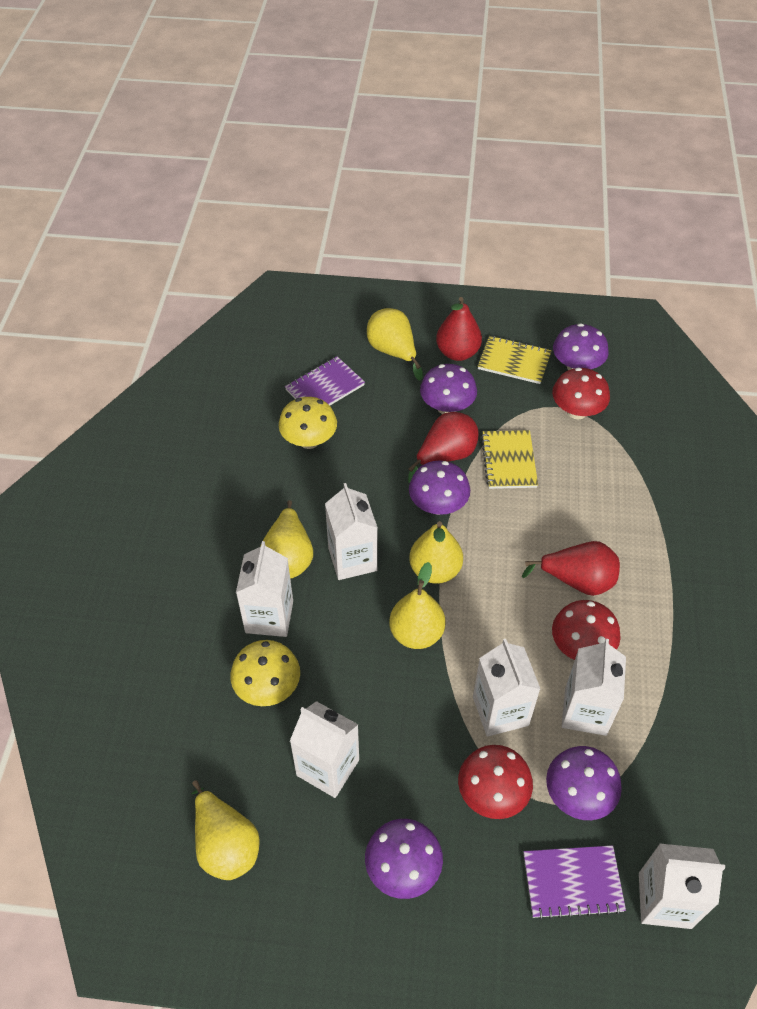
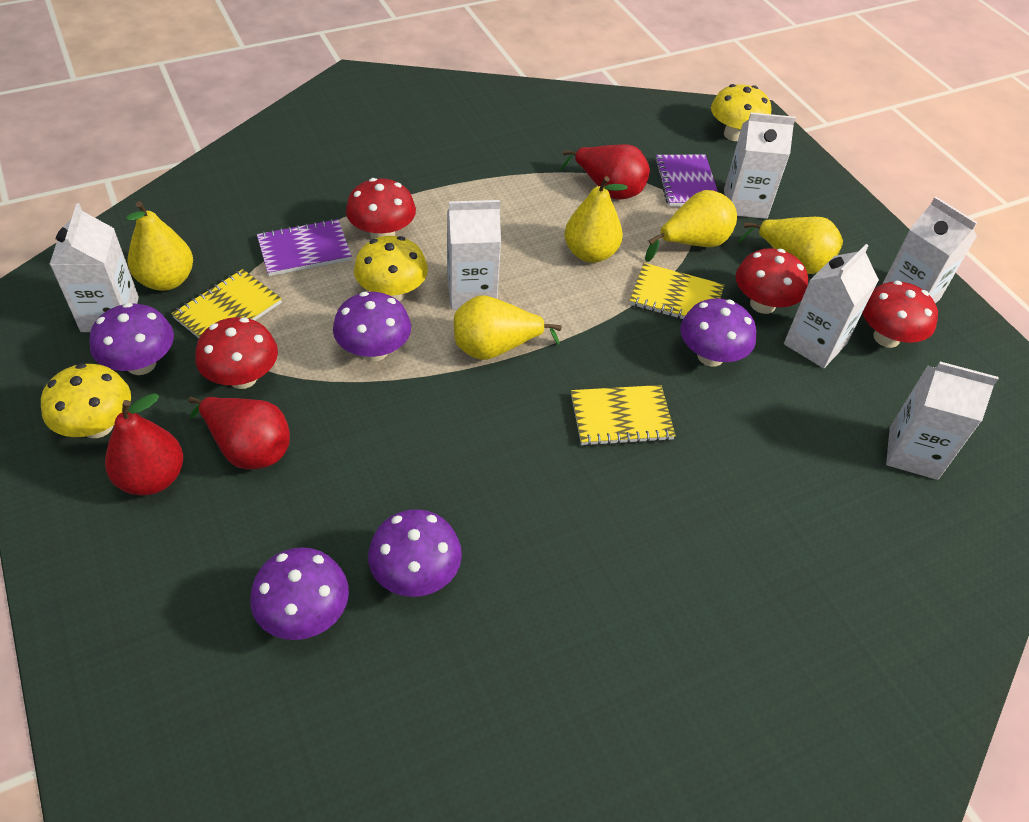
red mushroom: [458,745,533,819] [552,368,610,420] [552,600,620,660] = 3 -> [195,317,278,389] [346,178,416,239] [736,248,808,314] [863,281,938,348] = 4
yellow mushroom: [230,640,300,706] [279,397,337,449] = 2 -> [41,363,131,438] [354,236,428,301] [711,84,771,141] = 3
yellow notebook: [478,336,551,384] [481,430,538,489] = 2 -> [171,269,282,338] [571,385,676,446] [630,263,724,319] = 3

